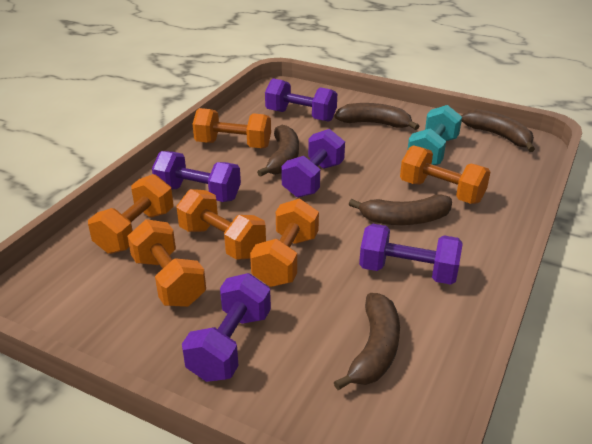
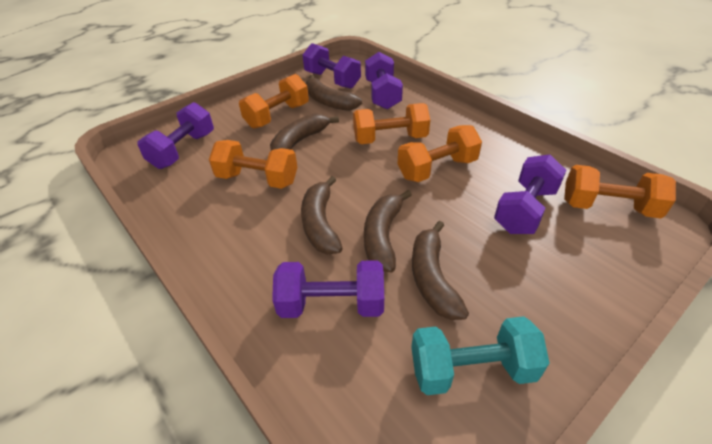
orange dumbbell: [88,174,174,254] [127,219,206,307] [176,189,266,260] [193,108,271,148] [250,198,319,287] [400,145,491,204] = 6 -> [209,140,298,189] [239,74,309,129] [353,103,430,144] [398,125,482,182] [564,165,676,218] = 5

